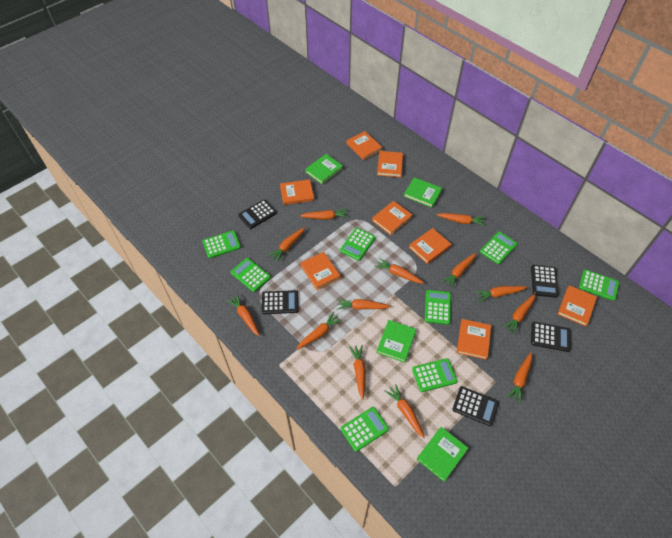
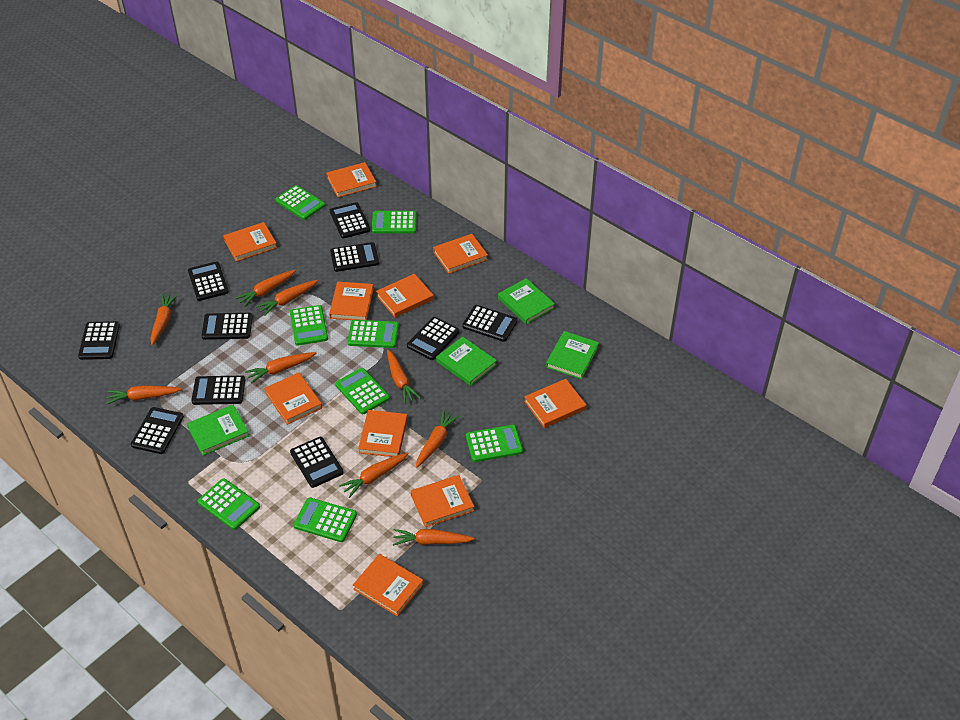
black calculator: [238,200,277,229] [262,290,299,314] [452,386,499,426] [531,265,559,298] [531,322,571,352] = 5 -> [78,321,120,360] [131,407,184,454] [188,261,229,301] [192,376,245,405] [201,313,253,340] [290,437,344,488] [330,202,370,238] [330,242,379,272] [407,317,460,360] [462,305,518,342] = 10
orange book: [280,179,314,205] [300,252,341,290] [346,131,383,160] [372,201,412,235] [377,151,403,177] [409,228,451,264] [457,319,491,360] [558,285,597,326] = 8 -> [223,222,277,262] [264,373,322,425] [326,162,377,197] [329,281,374,320] [353,554,424,616] [358,410,408,457] [376,274,434,318] [411,475,474,527] [433,234,488,274] [524,379,586,428] = 10
orange carrot: [227,294,260,336] [268,227,305,262] [296,312,342,350] [300,209,348,220] [337,299,391,310] [349,345,366,400] [374,258,424,283] [385,384,425,438] [437,213,486,226] [441,253,476,289] [475,286,527,302] [503,294,535,335] [507,352,532,404] = 13 -> [106,385,182,404] [150,294,178,346] [235,270,296,307] [245,352,316,383] [256,280,318,316] [339,452,409,498] [387,350,421,404] [393,529,475,546] [416,410,459,468] = 9

